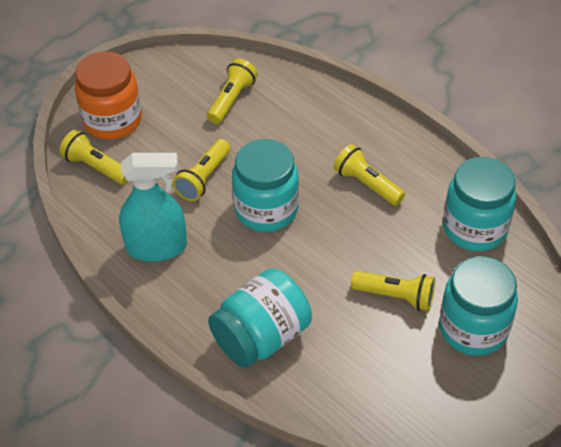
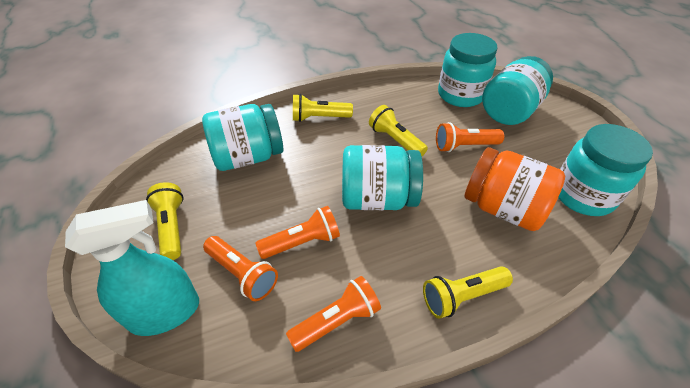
orange flashlight: none = 0 -> [203,236,278,301] [256,206,340,259] [286,276,381,352] [436,122,504,152] = 4
turquoise jar: [208,268,312,368] [232,139,299,232] [439,256,518,356] [443,157,516,251] = 4 -> [202,104,283,171] [342,145,423,210] [438,33,498,107] [482,56,553,125] [558,124,653,216] = 5
yellow flashlight: [59,129,128,184] [172,139,230,201] [207,59,258,124] [333,144,405,206] [351,271,435,311] = 5 -> [146,182,184,260] [293,94,353,122] [369,105,428,156] [423,266,513,319] = 4

